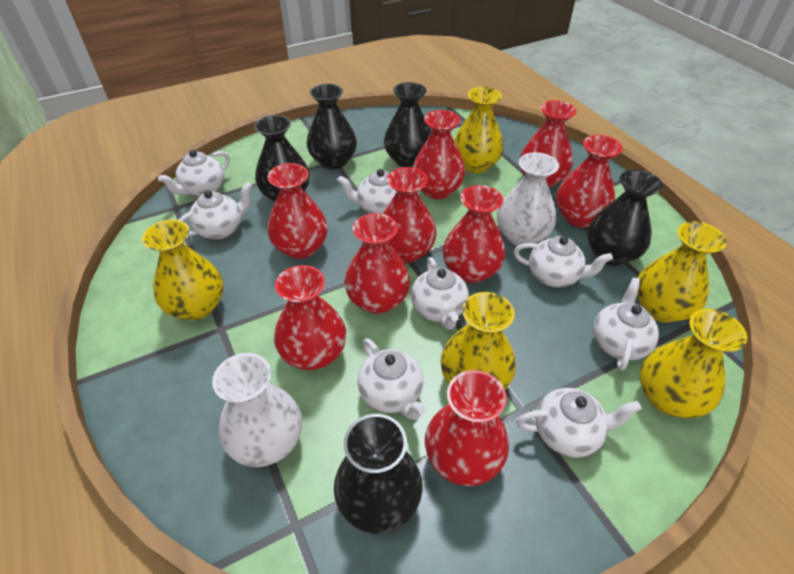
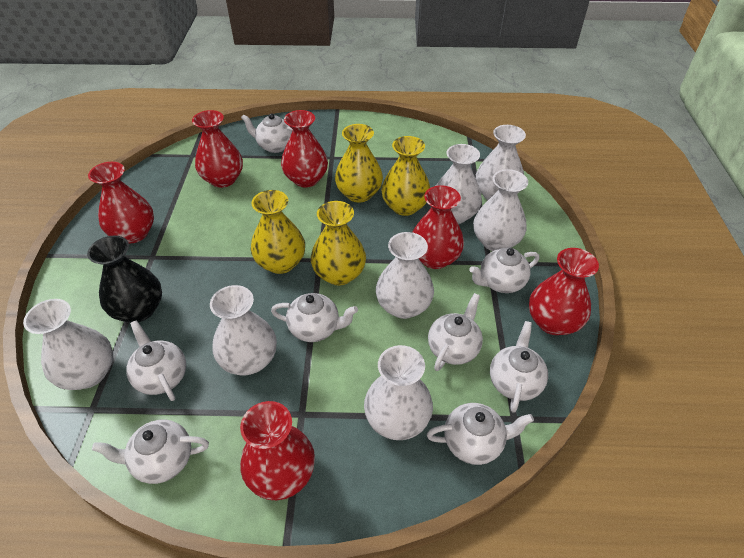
black vase: [254,115,310,202] [307,83,357,169] [334,414,423,534] [384,82,432,167] [587,169,663,266] = 5 -> [87,235,162,322] = 1
red vase: [267,163,328,259] [274,265,346,370] [344,213,410,314] [383,167,436,263] [413,110,465,199] [425,370,509,486] [443,185,505,283] [520,100,577,188] [556,135,623,227] = 9 -> [88,162,154,243] [192,110,243,188] [240,401,315,500] [281,110,328,187] [413,185,464,269] [529,248,599,335] = 6
white vase: [212,353,302,467] [497,152,559,246] = 2 -> [23,299,113,390] [210,285,277,375] [364,345,433,440] [376,232,434,319] [436,144,482,224] [473,169,528,251] [476,125,526,200] = 7
yellow vase: [142,219,224,321] [441,292,516,390] [454,87,504,173] [637,221,727,323] [639,309,747,418] = 5 -> [251,190,305,274] [311,201,366,286] [335,124,383,202] [381,136,430,216] = 4

